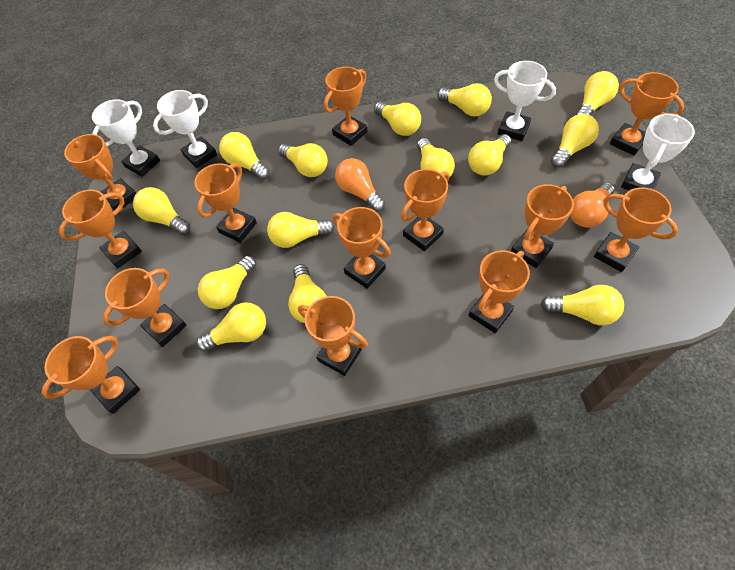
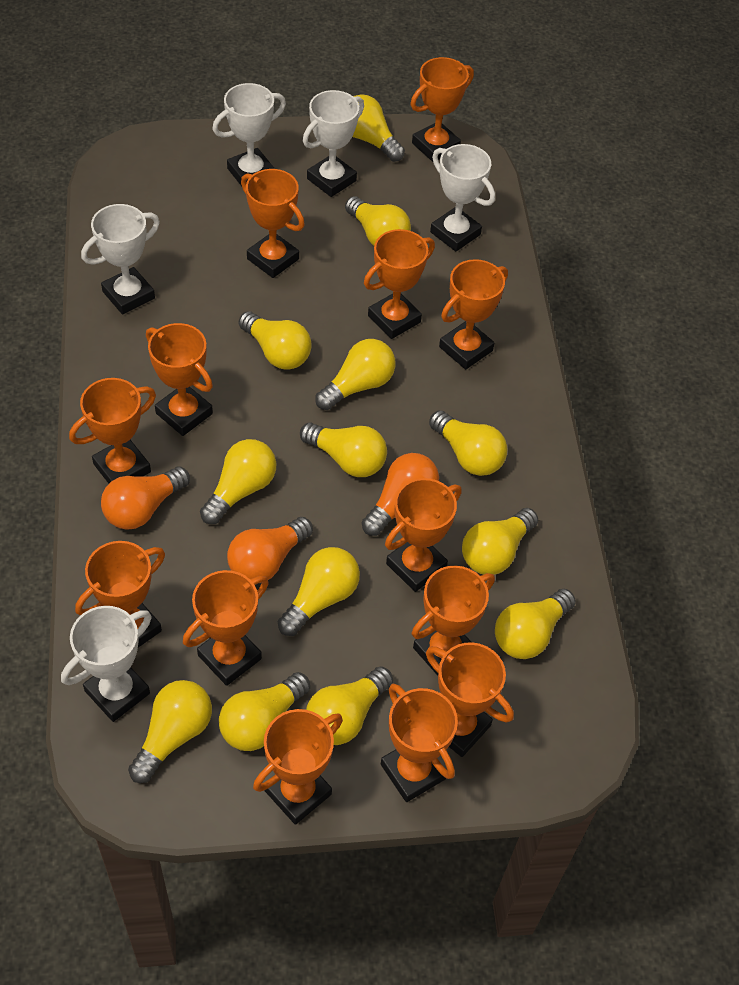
orange light bulb: [335,158,385,212] [570,182,614,228] = 2 -> [101,466,190,530] [227,517,313,580] [362,453,439,536] = 3
white trophy: [92,99,160,177] [153,90,217,168] [494,61,556,141] [621,114,695,191] = 4 -> [61,606,152,722] [81,204,160,315] [212,83,286,186] [303,90,364,197] [430,144,495,251] = 5
yellow light bulb: [133,187,190,235] [196,302,266,352] [198,256,257,309] [219,132,270,180] [267,212,335,248] [278,143,328,177] [288,264,326,323] [374,102,421,136] [417,138,455,178] [437,83,492,117] [468,134,511,176] [541,285,624,325] [551,114,599,168] [575,71,619,116] = 14 -> [128,680,212,783] [200,439,276,524] [219,672,310,751] [239,311,312,370] [278,547,360,636] [300,422,387,477] [306,666,393,745] [315,339,395,410] [345,196,411,246] [352,95,405,162] [429,410,507,476] [462,508,538,575] [495,589,576,659] = 13

